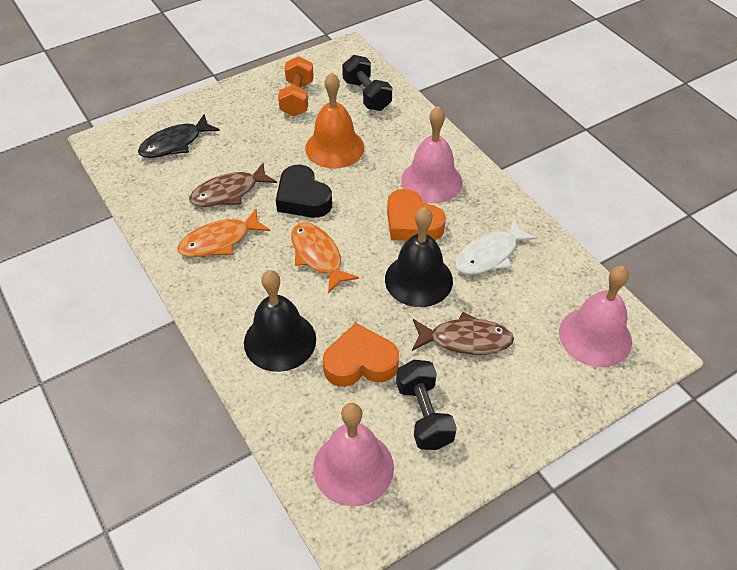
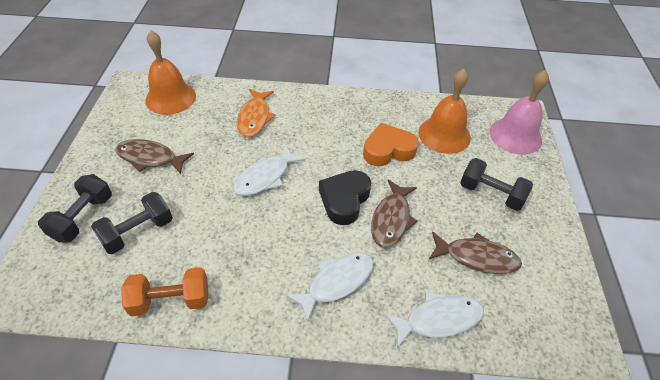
black bell: [244,270,316,372] [385,207,453,307] = 2 -> none = 0
black dumbbell: [342,55,392,111] [396,360,457,450] = 2 -> [38,174,112,243] [91,192,173,254] [460,158,533,211] = 3
black fish: [138,114,220,158] = 1 -> none = 0
brown fish: [189,163,277,207] [412,312,514,355] = 2 -> [115,139,194,174] [371,180,418,248] [429,231,522,274] = 3
orange bell: [305,72,364,168] = 1 -> [145,31,196,115] [419,69,471,154] = 2
orange fish: [177,209,270,257] [291,222,359,293] = 2 -> [237,89,276,137] = 1
orange heart: [323,323,399,387] [387,189,446,241] = 2 -> [363,123,419,166] = 1
pink bell: [313,403,394,506] [401,106,463,203] [559,266,632,367] = 3 -> [489,70,549,155] = 1
white fish: [455,218,537,275] = 1 -> [233,145,306,196] [286,253,373,323] [385,292,484,348] = 3

